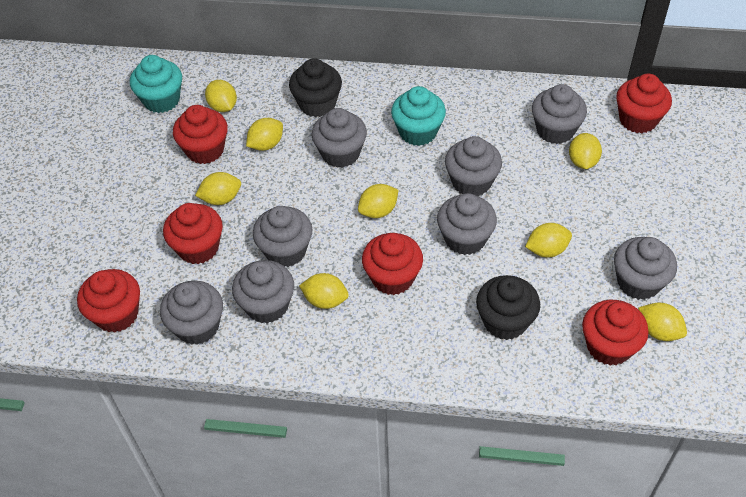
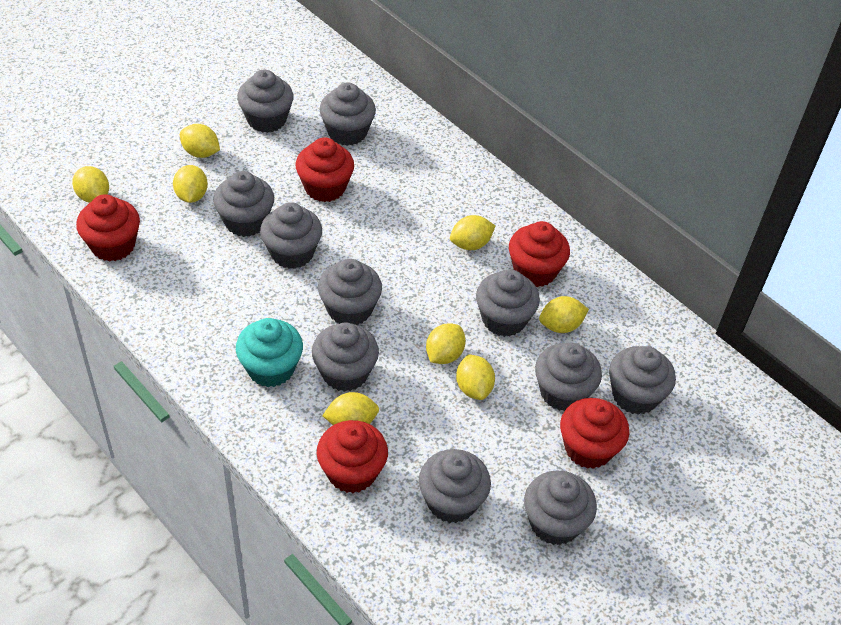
black cupcake: [289,58,342,117] [476,275,540,340] = 2 -> none = 0
grey cupcake: [160,281,223,345] [232,260,294,323] [253,206,312,267] [312,108,367,168] [437,193,497,255] [445,136,502,196] [532,84,587,144] [614,237,677,300] = 8 -> [213,171,274,237] [237,70,293,133] [260,202,322,269] [312,323,379,392] [318,259,382,325] [320,82,376,146] [419,449,491,523] [476,269,540,337] [524,470,597,545] [535,343,602,411] [609,346,676,415] = 11
red cupcake: [77,269,140,333] [163,203,223,264] [173,105,228,164] [362,233,423,295] [582,300,649,366] [616,74,672,133] = 6 -> [76,194,140,262] [295,137,354,202] [317,420,388,493] [509,221,570,287] [560,398,629,469] = 5
turquoise cupcake: [130,55,182,113] [391,86,446,146] = 2 -> [236,318,303,387] = 1

